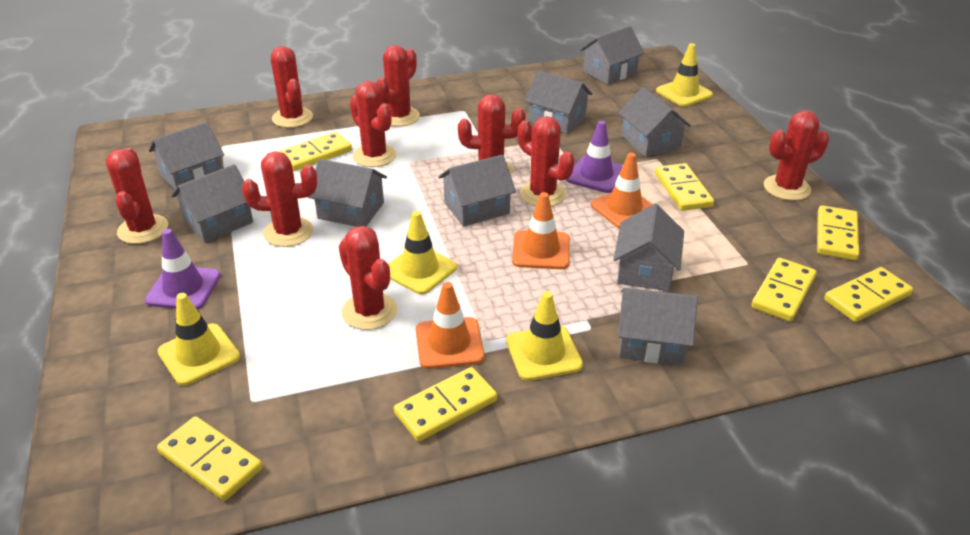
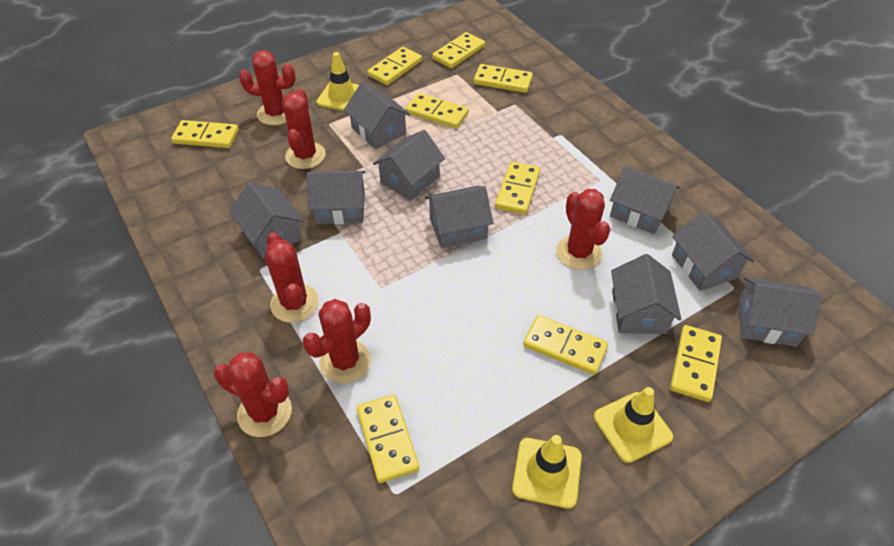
orange traffic cone: [416,282,485,369] [512,192,570,269] [591,153,653,228] = 3 -> none = 0
purple traffic cone: [145,229,221,309] [566,121,623,193] = 2 -> none = 0
red cactus: [106,148,168,244] [242,151,317,247] [271,46,313,128] [339,226,397,330] [350,81,396,167] [376,45,420,127] [458,94,525,175] [518,116,574,207] [764,110,829,201] = 9 -> [214,352,292,437] [239,50,296,125] [265,232,319,323] [282,89,326,169] [303,299,371,384] [556,189,610,270] = 6
yellow domino: [157,416,263,501] [279,132,352,171] [394,367,497,442] [655,163,714,211] [751,258,816,321] [817,205,859,260] [824,267,913,322] = 7 -> [171,120,239,148] [357,395,419,483] [367,47,422,85] [406,93,469,129] [432,32,485,68] [474,64,533,93] [495,162,540,215] [523,315,608,375] [670,325,722,402] = 9
yellow traffic cone: [157,293,240,386] [388,211,457,294] [506,291,583,381] [656,43,713,107] = 4 -> [317,52,359,111] [512,435,582,509] [594,387,673,463] = 3

